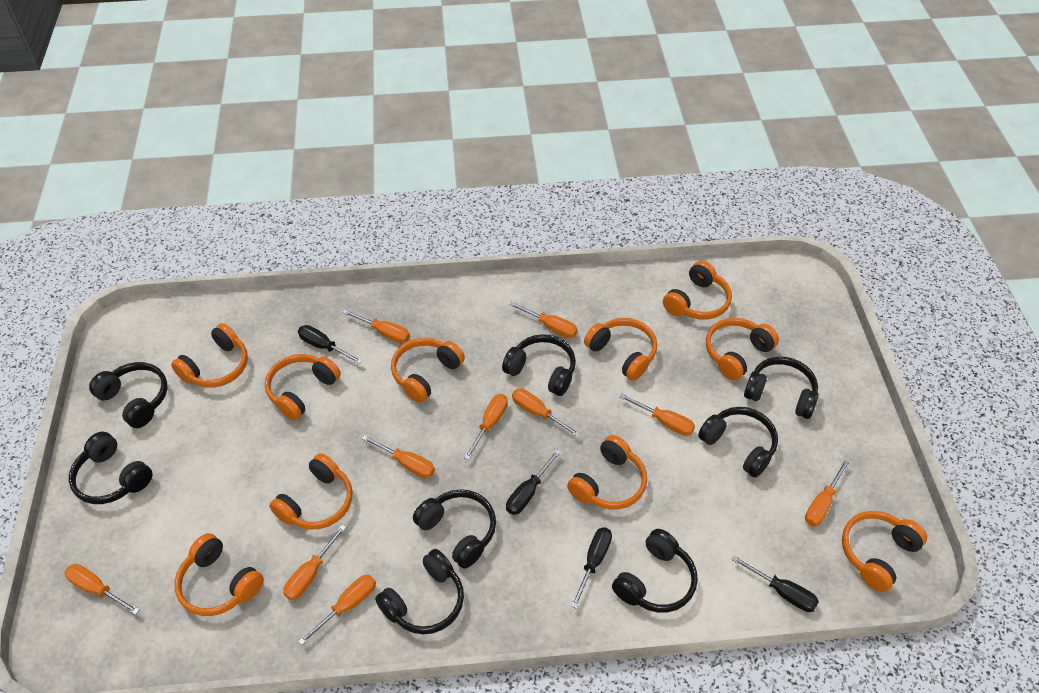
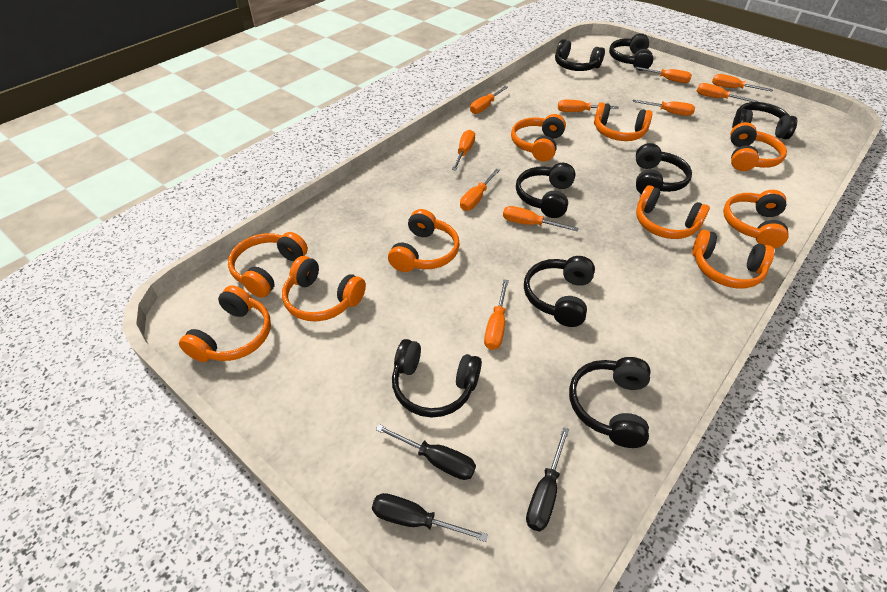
black screwdriver: [298,325,362,364] [506,449,561,515] [571,527,612,608] [731,555,819,612] = 4 -> [372,493,488,542] [376,424,476,480] [526,427,569,531] = 3

